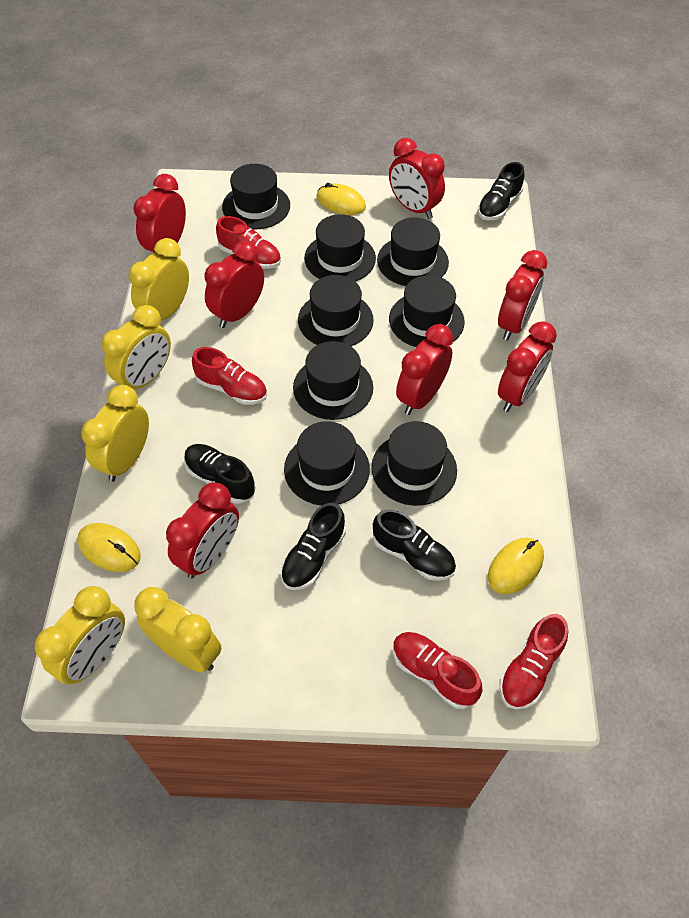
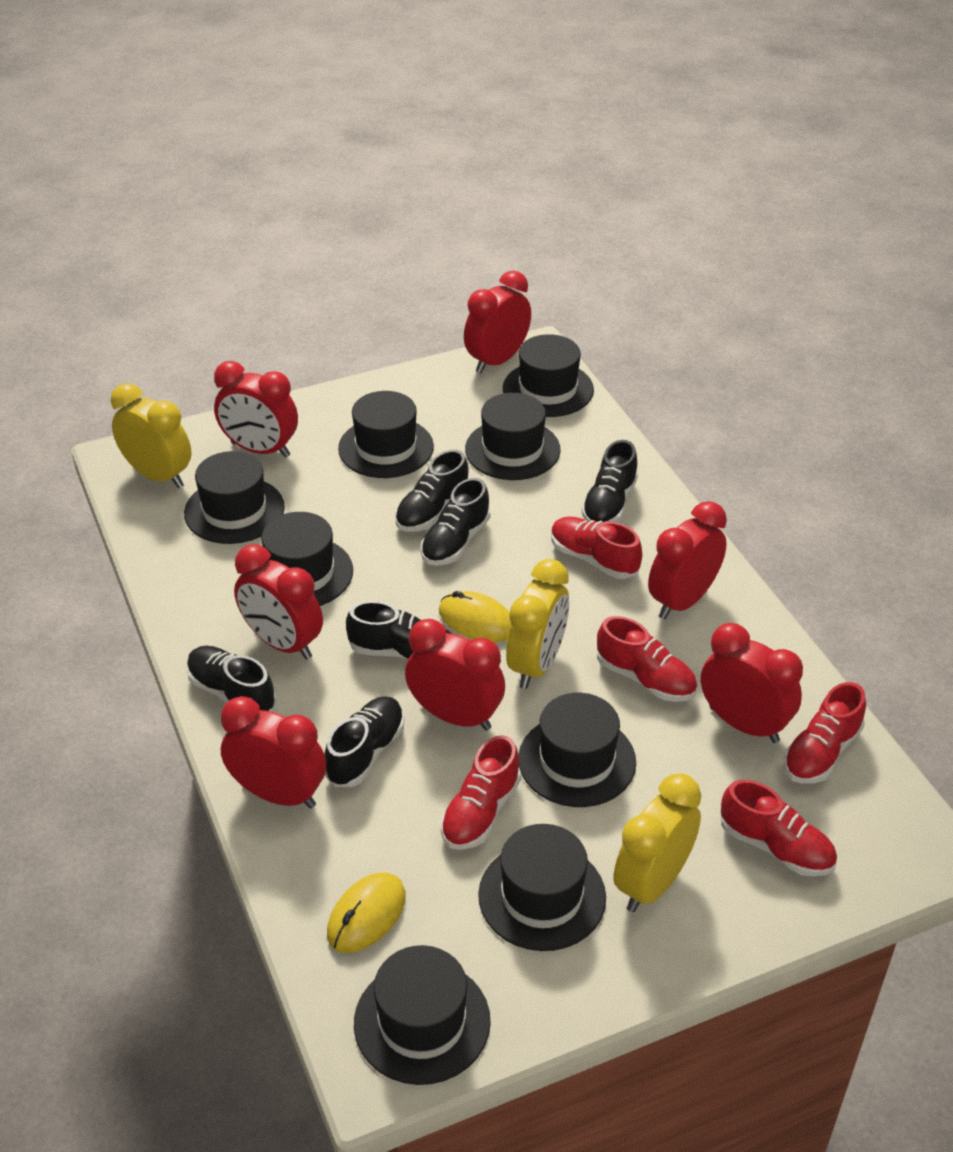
black shoe: [184,444,256,504] [280,503,346,590] [373,509,456,581] [478,162,524,220] = 4 -> [186,646,276,712] [325,696,404,787] [346,601,452,659] [395,450,469,532] [421,478,491,566] [581,440,638,523] = 6
red shoe: [192,347,267,405] [216,216,281,269] [393,632,482,709] [499,614,568,709] = 4 -> [441,735,521,850] [551,517,642,579] [597,616,697,702] [721,780,837,877] [783,682,866,784] = 5
yellow clock: [35,586,125,684] [81,385,149,482] [101,305,171,389] [129,238,189,320] [134,587,221,672] = 5 -> [111,383,191,488] [506,559,569,689] [613,773,701,912] = 3
yellow mouse: [77,523,141,572] [317,183,366,215] [488,538,544,594] = 3 -> [327,873,406,953] [439,591,511,642] = 2

